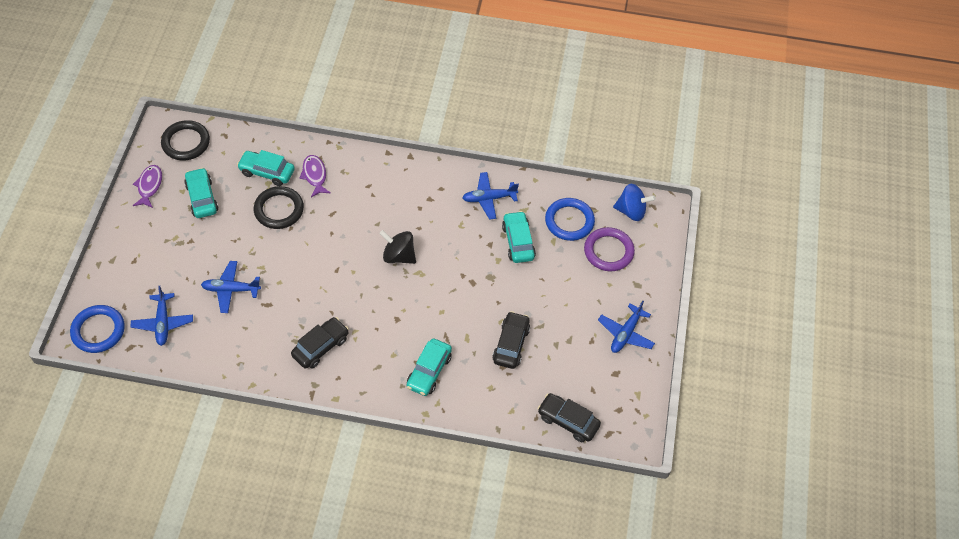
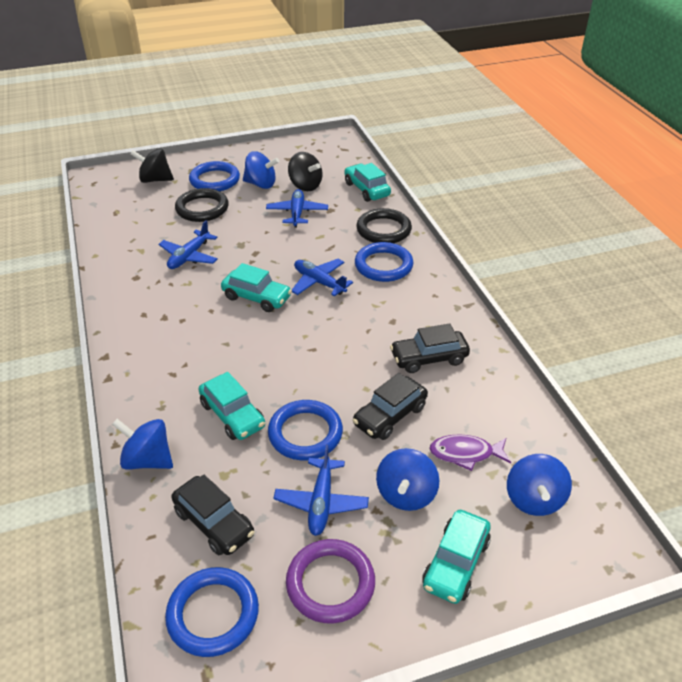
black spinning top: [379,230,416,264] = 1 -> [130,148,174,183] [288,152,322,191] = 2
blue ring: [70,305,125,353] [545,198,595,241] = 2 -> [165,567,259,657] [189,161,240,191] [268,400,343,460] [355,242,413,282] = 4
blue spinning top: [613,184,656,221] = 1 -> [112,419,173,470] [243,151,279,189] [376,448,439,511] [507,454,572,516] = 4
purple fish: [133,165,162,208] [299,155,331,197] = 2 -> [429,434,511,471] = 1

